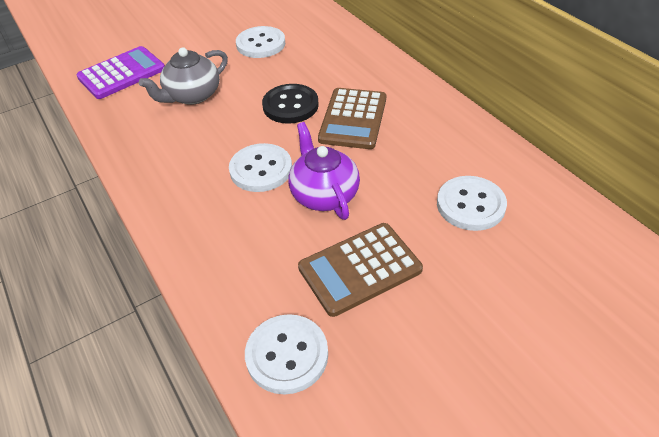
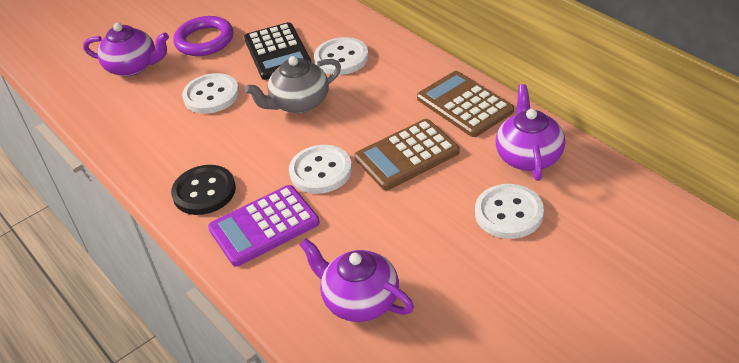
black calculator: none = 0 -> [244,22,312,80] = 1
purple ring: none = 0 -> [173,16,233,56] = 1
purple teapot: [289,122,360,220] = 1 -> [83,23,169,76] [299,238,414,322] [496,84,565,181] = 3

